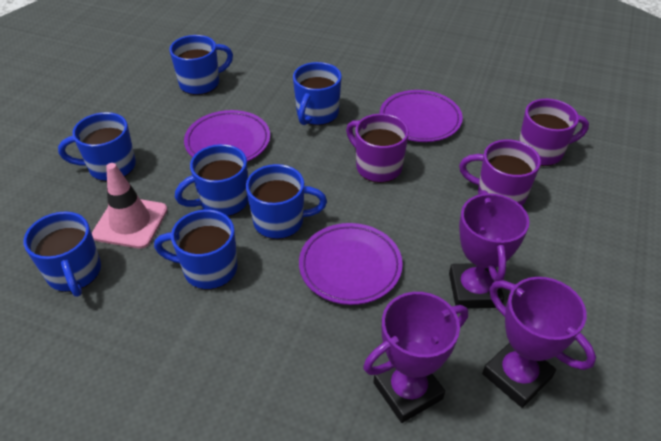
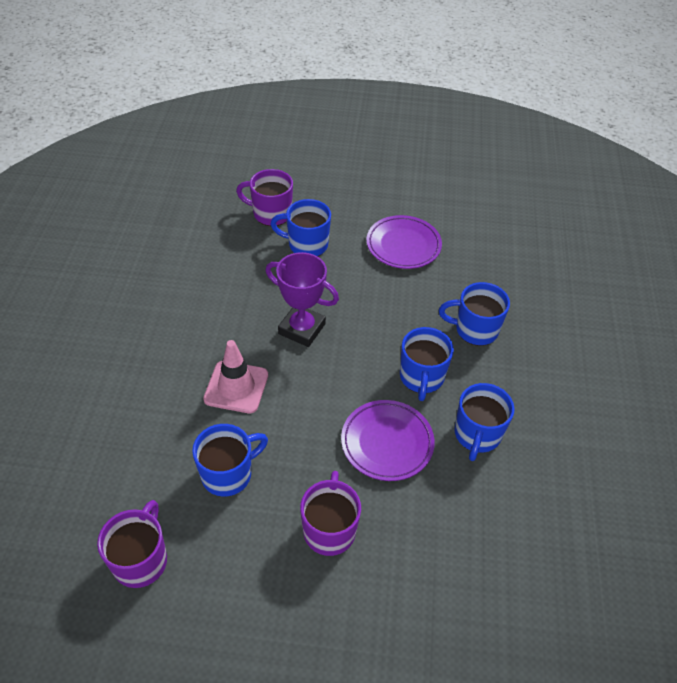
blue mug: [23,211,101,297] [58,112,136,181] [154,210,237,290] [170,35,233,95] [175,144,248,217] [246,164,327,239] [293,62,342,125] = 7 -> [192,424,268,497] [271,199,331,256] [400,327,454,401] [439,282,510,346] [454,383,515,461] = 5
purple plate: [184,110,270,162] [299,223,403,305] [380,90,463,142] = 3 -> [341,400,435,481] [366,215,442,269] = 2
purple trophy: [363,292,468,423] [449,190,529,309] [482,277,596,408] = 3 -> [265,252,339,347] = 1

